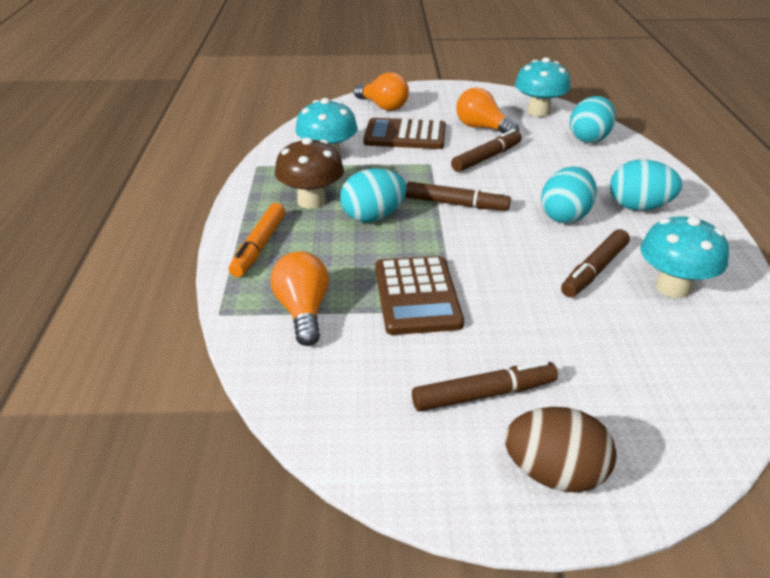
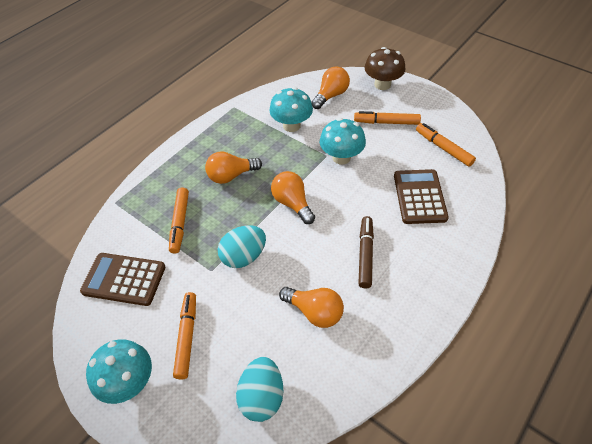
brown egg: [505,407,617,492] = 1 -> none = 0
brown marker: [406,181,511,211] [412,360,558,412] [451,129,522,172] [561,229,630,297] = 4 -> [358,216,374,288] = 1
orange light bulb: [270,251,329,346] [354,72,409,111] [456,87,519,133] = 3 -> [205,151,262,184] [271,171,315,224] [279,287,344,328] [311,66,350,109] = 4
orange marker: [229,203,285,277] = 1 -> [169,188,189,254] [173,292,196,380] [354,111,421,125] [416,123,476,167] = 4
turquoise egg: [340,168,407,222] [541,166,597,224] [570,96,616,143] [610,160,682,211] = 4 -> [218,225,266,268] [236,357,284,422] = 2

